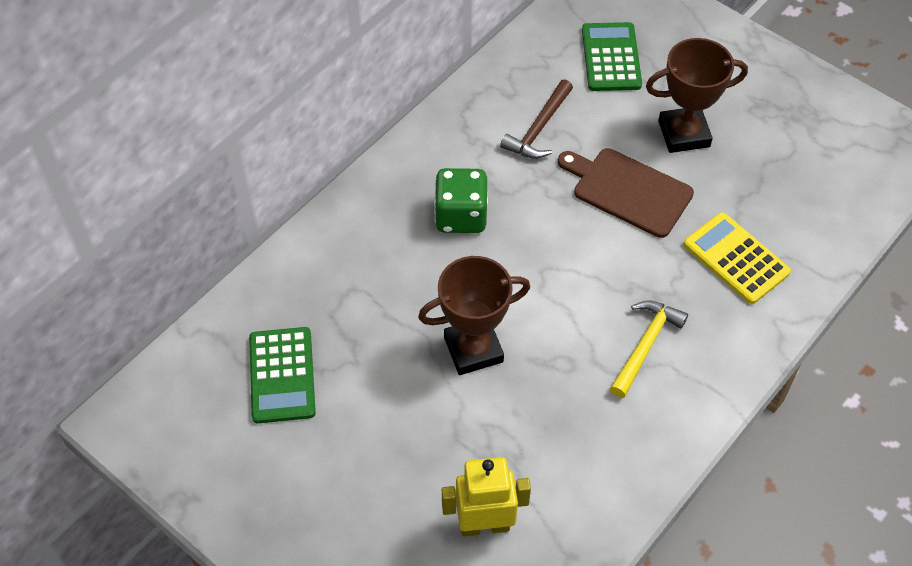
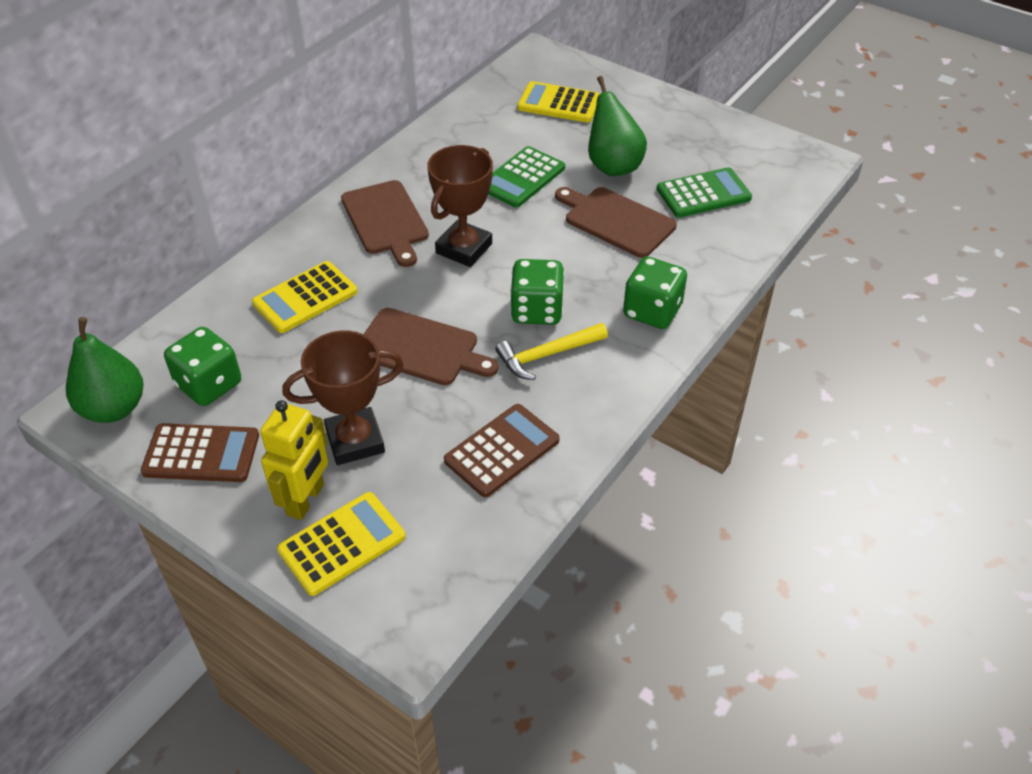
brown calculator: none = 0 -> [141,423,259,482] [444,404,559,497] = 2
brown cutting board: [558,148,694,238] = 1 -> [341,180,429,267] [364,308,499,385] [555,187,677,258] = 3
brown hammer: [500,79,573,159] = 1 -> none = 0
green dice: [434,168,488,233] = 1 -> [164,327,241,406] [510,259,565,325] [623,257,687,329] = 3
green pear: none = 0 -> [66,317,144,423] [588,76,647,176] = 2
yellow calculator: [683,212,791,304] = 1 -> [252,261,357,333] [277,492,406,596] [517,81,600,123] = 3

